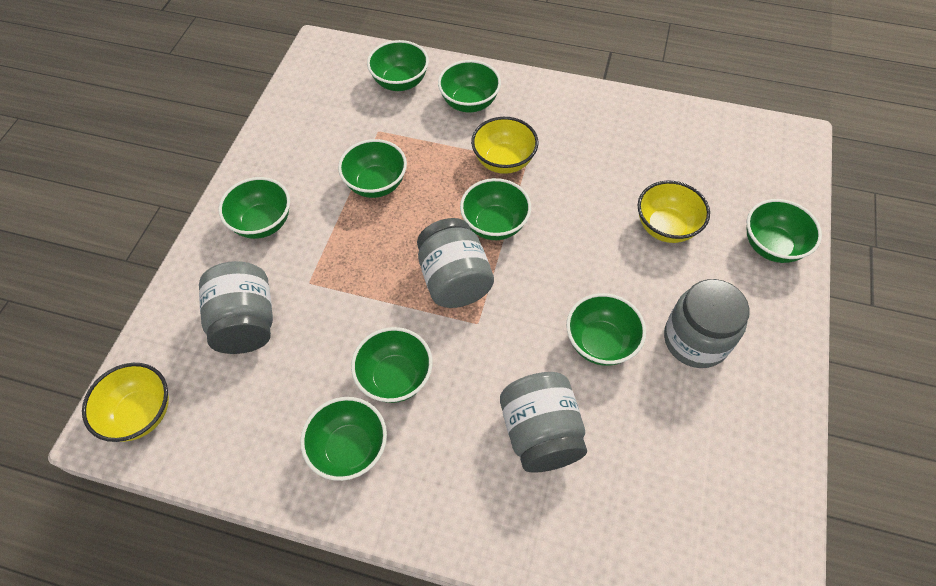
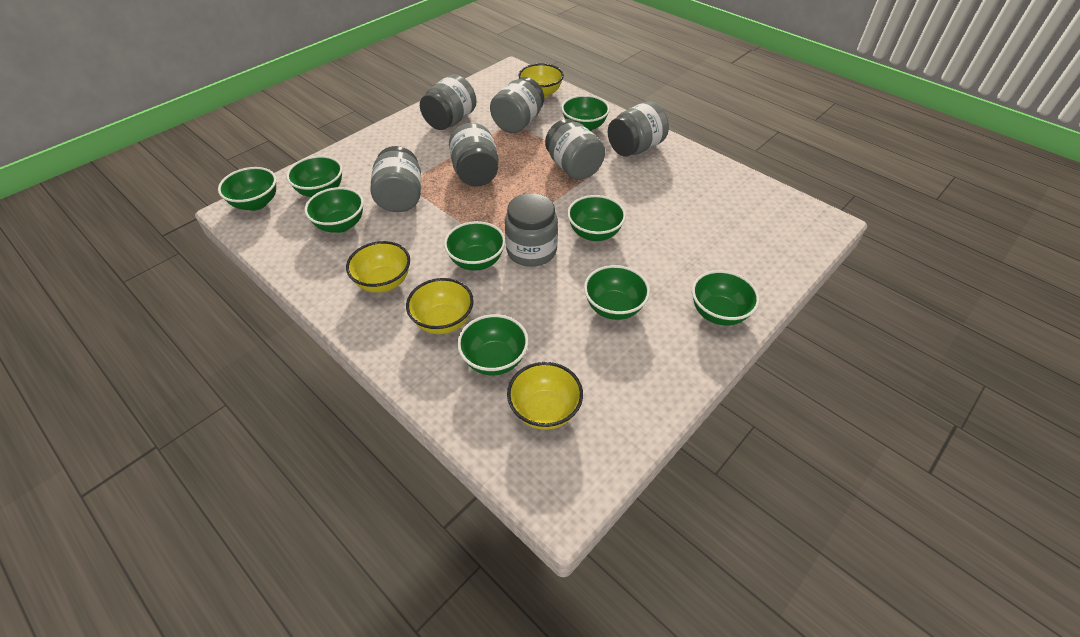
grey jar: [199,261,273,354] [417,218,494,308] [500,372,587,473] [664,279,750,368] = 4 -> [370,146,421,212] [420,74,477,130] [449,123,499,187] [490,77,544,133] [505,193,558,267] [545,119,605,180] [608,101,669,157] = 7
yellow bowl: [82,363,169,442] [471,117,538,174] [638,181,710,243] = 3 -> [346,241,410,293] [406,278,474,334] [507,362,583,430] [519,64,564,98] = 4

